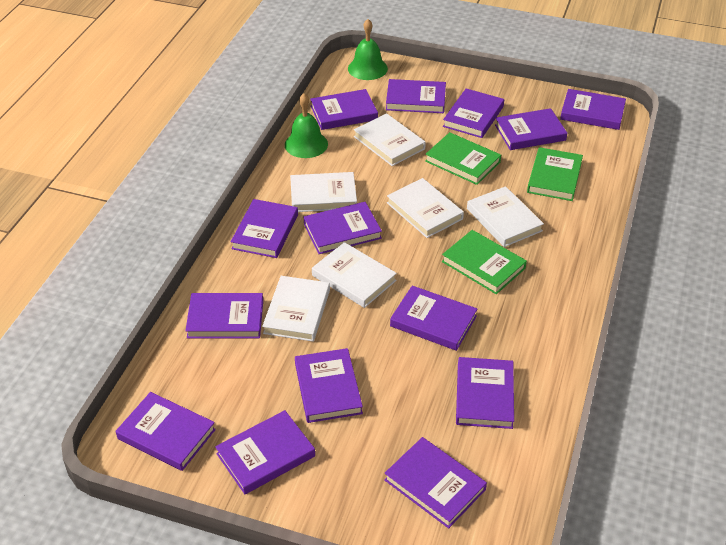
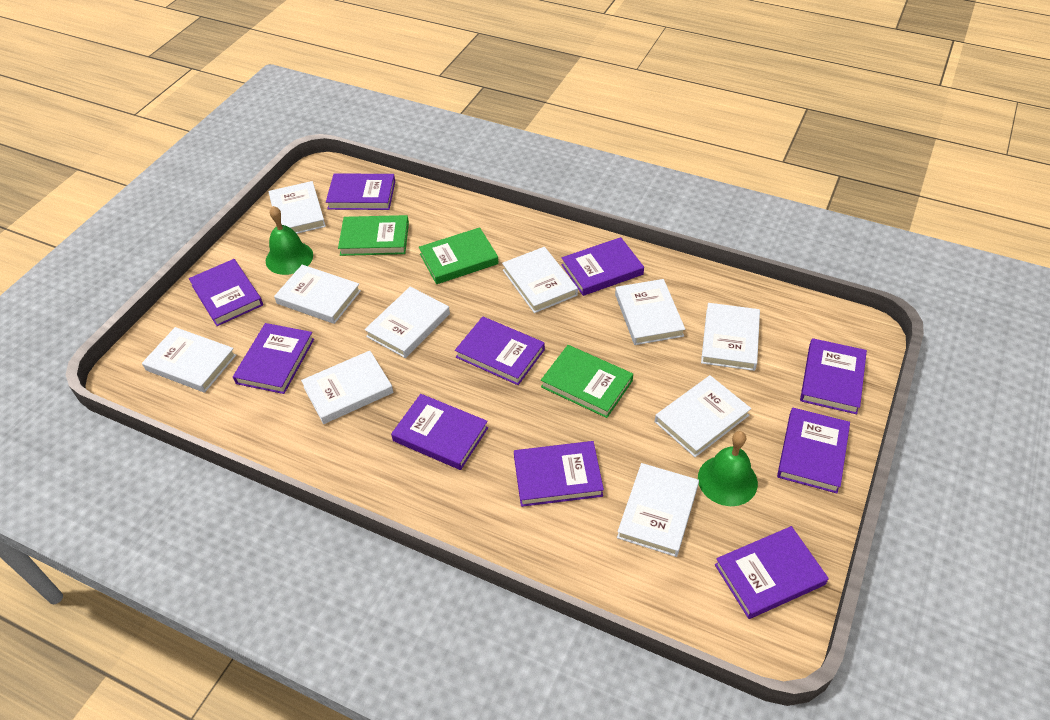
purple book: [116,392,216,471] [185,293,263,339] [215,410,315,494] [231,199,298,258] [295,348,363,423] [304,202,382,254] [310,89,378,130] [384,437,487,529] [386,79,446,113] [390,285,477,351] [443,89,504,138] [456,357,514,429] [495,108,567,150] [560,89,626,130] = 14 -> [189,259,263,326] [233,323,314,394] [326,173,395,210] [391,394,488,470] [455,316,545,385] [514,441,604,507] [561,237,644,296] [715,526,829,619] [777,408,850,493] [800,338,867,414] = 10
white book: [262,276,330,342] [290,172,357,212] [312,242,397,308] [354,113,426,166] [387,178,464,238] [467,186,544,247] = 6 -> [142,327,236,393] [269,181,326,234] [274,265,361,324] [301,351,393,424] [365,287,450,358] [502,247,578,313] [615,279,685,345] [617,463,699,557] [655,375,751,457] [701,303,760,371] = 10

